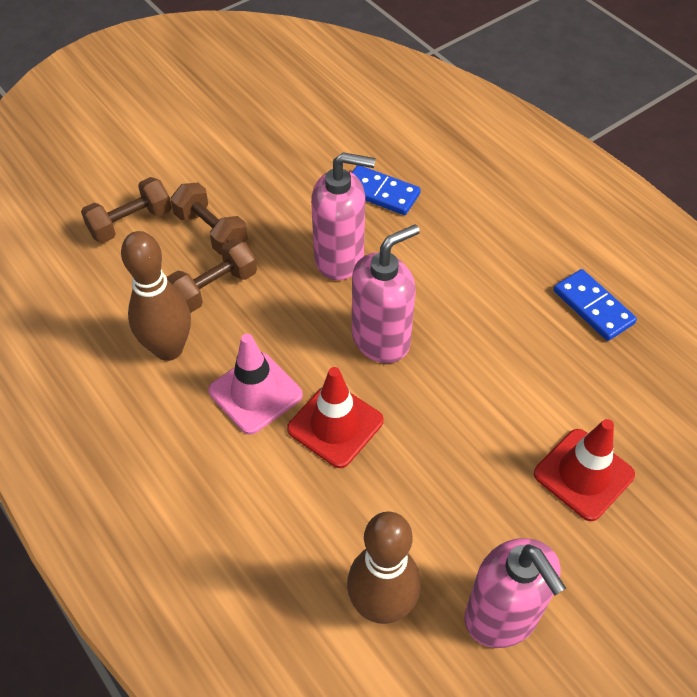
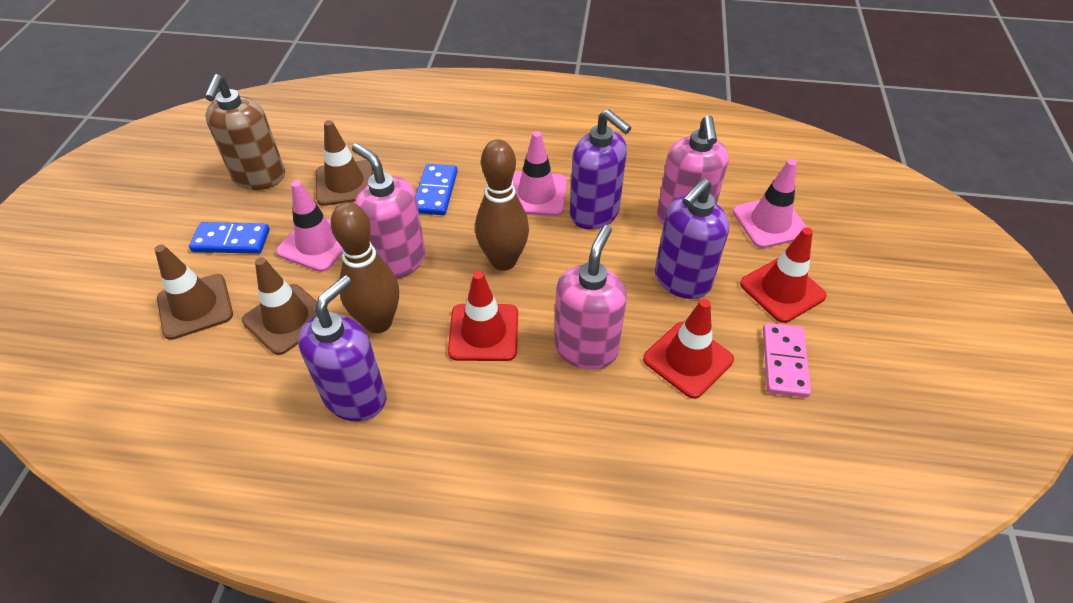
brown dumbbell: [81,177,172,243] [167,239,257,313] [171,183,248,255] = 3 -> none = 0
brown soap dispenser: none = 0 -> [205,74,285,190] = 1
brown traffic cone: none = 0 -> [155,244,233,340] [242,257,317,355] [316,120,373,206] = 3
pink domino: none = 0 -> [763,323,811,398] = 1
pink traffic cone: [208,334,303,435] = 1 -> [276,180,343,272] [512,131,567,216] [733,159,808,248] = 3
purple soap dispenser: none = 0 -> [298,275,386,422] [570,110,632,230] [655,178,729,299] = 3
red traffic cone: [287,367,384,468] [534,419,635,521] = 2 -> [448,271,518,361] [643,299,734,399] [740,227,826,323] = 3

